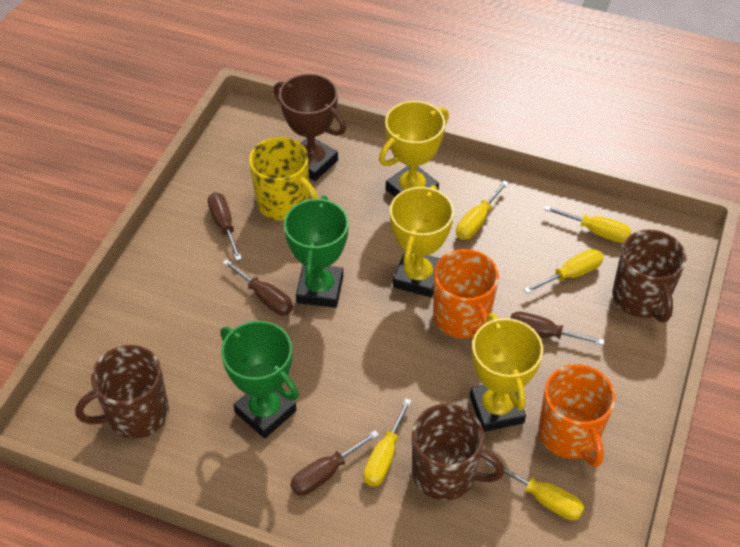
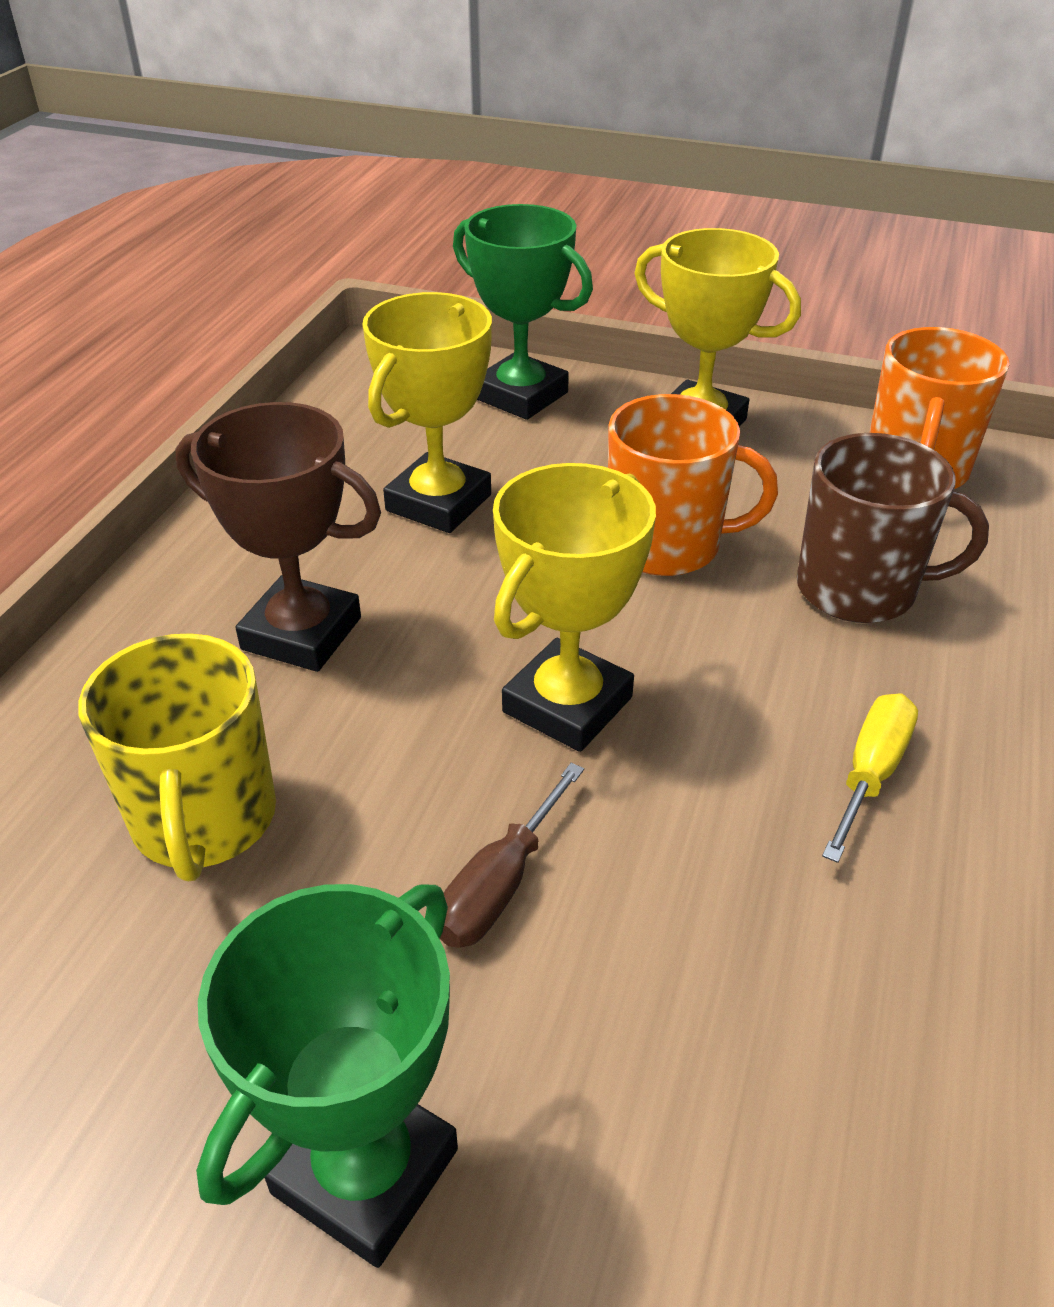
brown mug: [75,345,169,439] [412,404,504,500] [612,230,686,322] = 3 -> [797,433,989,623] = 1
brown screwdriver: [208,193,242,261] [222,259,293,315] [290,430,379,496] [510,312,605,345] = 4 -> [440,763,584,948] = 1
yellow screwdriver: [363,398,412,487] [456,180,509,240] [486,461,584,520] [524,249,604,294] [544,205,632,243] = 5 -> [822,694,918,863] = 1

